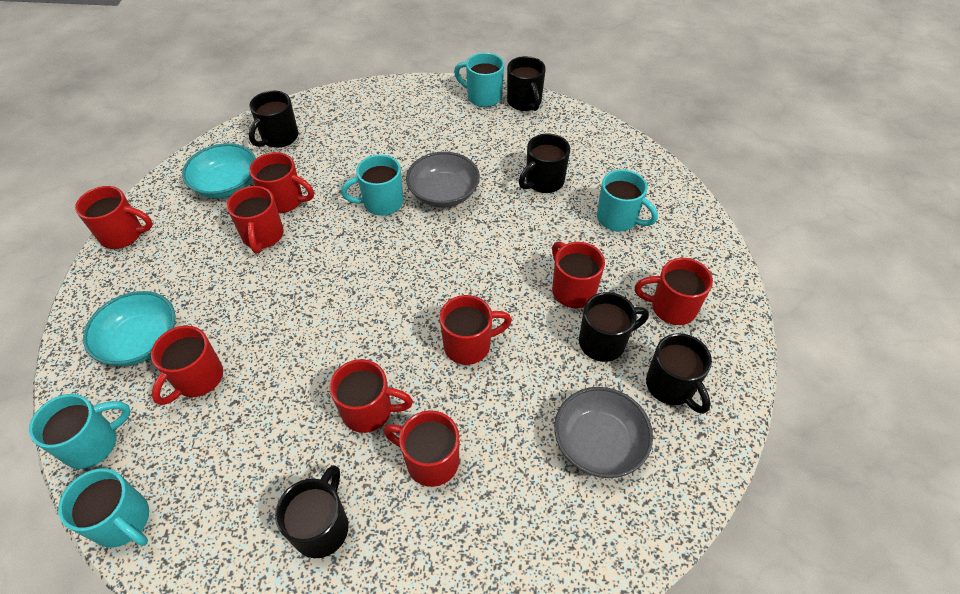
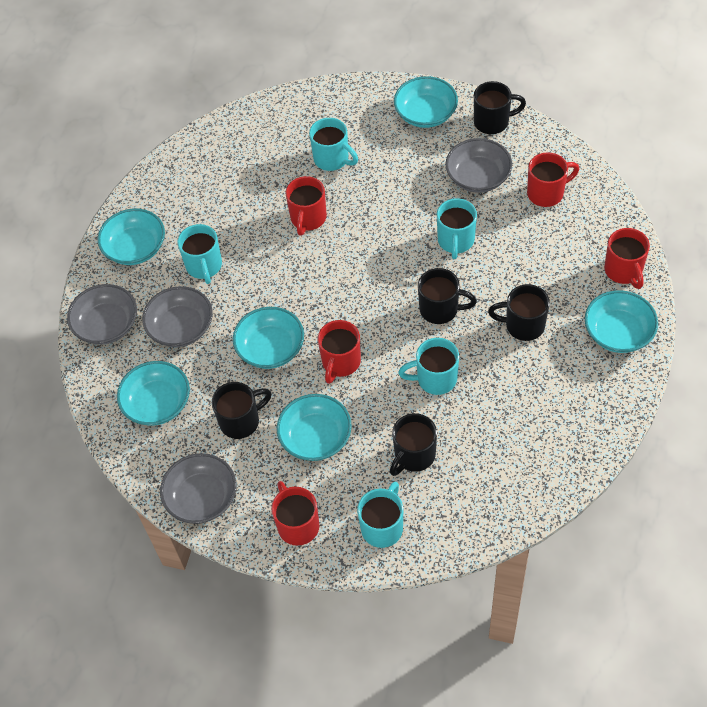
black mug: [249,91,298,148] [275,465,349,558] [507,56,546,111] [519,133,570,193] [579,292,649,362] [646,333,712,414] = 6 -> [212,382,272,439] [390,413,437,476] [418,268,477,324] [474,81,526,134] [488,284,550,341] = 5
grey bowl: [406,152,480,208] [554,387,653,478] = 2 -> [67,284,137,345] [142,286,213,347] [160,453,236,524] [445,138,512,193] = 4
red mug: [75,186,153,249] [151,326,223,405] [227,186,284,254] [249,152,314,213] [330,359,413,433] [383,410,459,487] [440,295,512,365] [552,241,605,308] [635,258,713,325] = 9 -> [271,481,319,546] [285,176,327,236] [318,320,361,384] [527,152,579,207] [604,228,650,289] = 5
turquoise bowl: [83,291,176,366] [182,143,256,198] = 2 -> [98,209,165,265] [117,361,190,426] [233,307,304,369] [277,394,352,461] [394,76,458,128] [585,290,658,353] = 6

